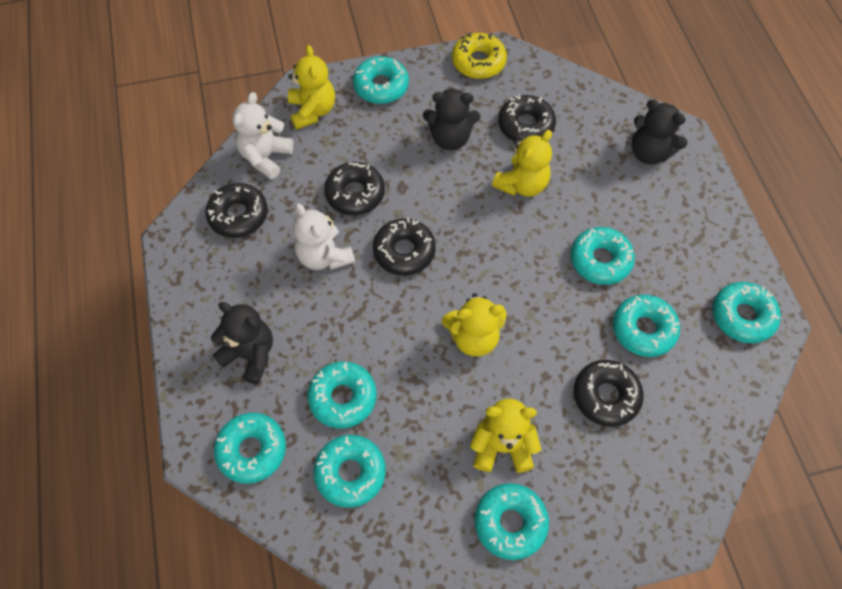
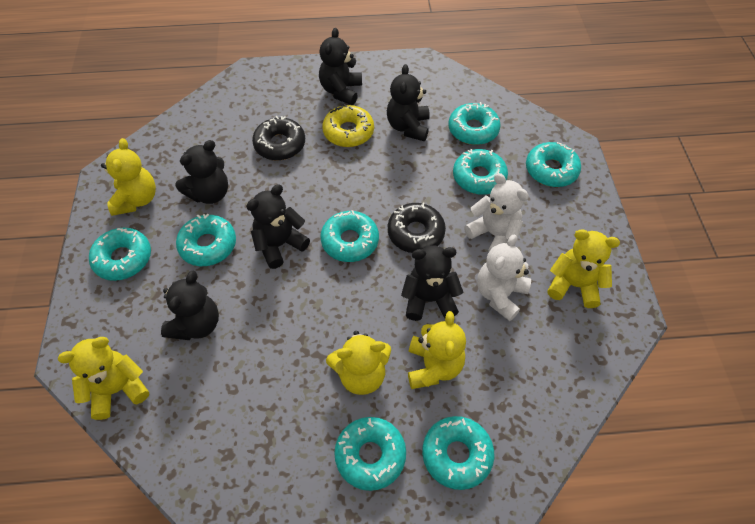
black donut: [206,183,268,238] [324,162,385,215] [373,217,436,276] [498,95,556,141] [574,360,644,427] = 5 -> [252,116,305,160] [388,202,446,253] = 2
black teddy bear: [211,302,273,384] [423,88,480,150] [632,99,687,165] = 3 -> [161,271,219,340] [176,140,228,204] [246,184,310,269] [319,28,362,105] [387,64,430,141] [401,245,463,321] = 6
yellow teddy bear: [288,45,335,130] [442,293,507,356] [470,398,541,473] [492,130,552,197] = 4 -> [58,337,149,420] [101,138,156,216] [326,331,391,395] [408,311,466,389] [547,229,620,308] = 5

